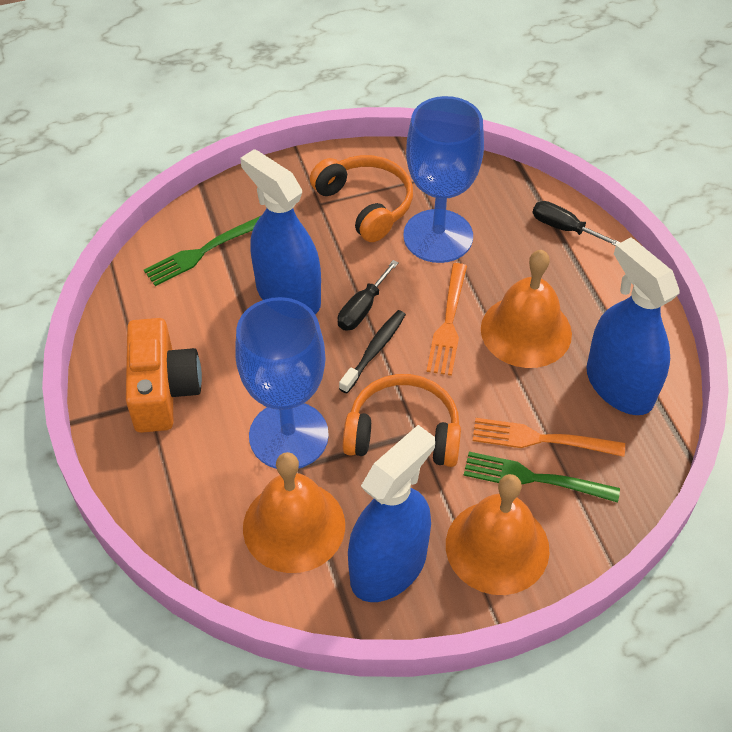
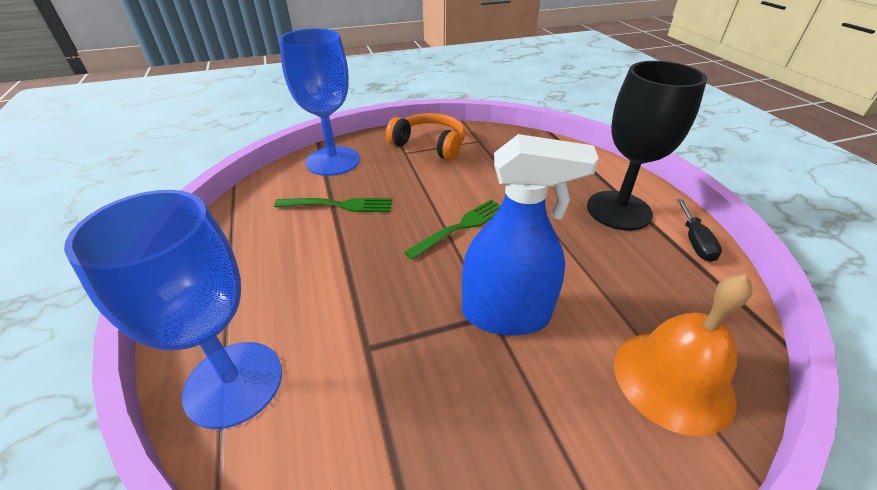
black goblet: none = 0 -> [587,61,707,231] = 1
black screwdriver: [338,260,399,331] [533,201,621,246] = 2 -> [677,199,722,262] = 1
black toothbrush: [339,310,406,394] = 1 -> none = 0
blue spray bottle: [240,149,321,314] [348,425,435,602] [586,237,680,415] = 3 -> [462,134,599,336] = 1
orange bell: [243,452,345,573] [446,474,550,595] [481,250,572,368] = 3 -> [614,274,753,436] = 1
orange camera: [126,318,202,433] = 1 -> none = 0
orange fork: [426,263,467,376] [473,418,625,457] = 2 -> none = 0
orange headphones: [310,155,413,242] [343,374,461,467] = 2 -> [386,113,465,160] = 1

